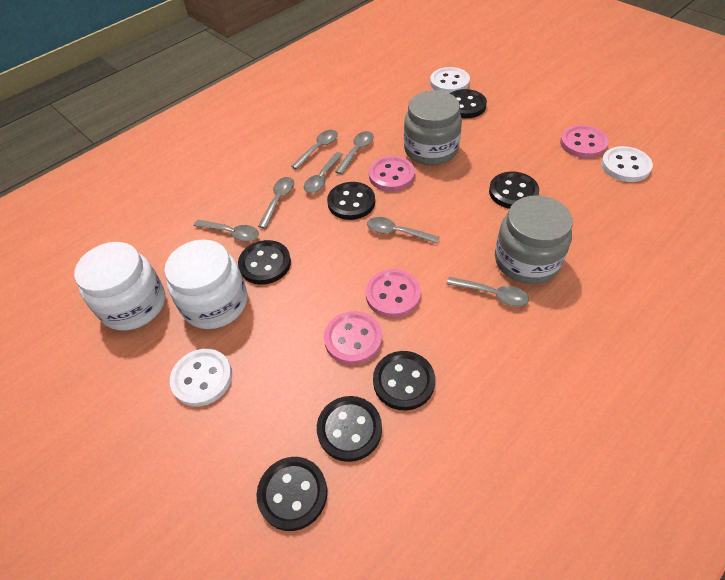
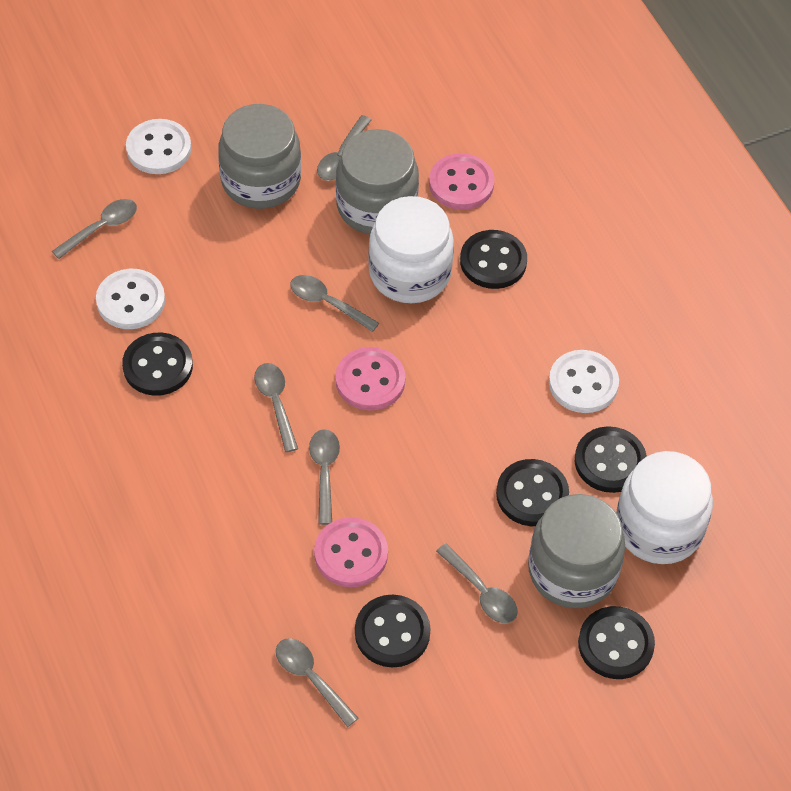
black button: [238,240,291,285] [256,457,327,531] [317,396,382,462] [327,182,375,220] [373,351,435,411] [449,89,487,118] [489,172,539,209] = 7 -> [122,333,193,396] [355,595,431,667] [460,230,527,289] [496,459,569,526] [575,426,647,493] [578,606,655,679] = 6
grey jar: [404,90,462,165] [495,195,573,284] = 2 -> [218,104,301,209] [336,129,419,234] [528,494,625,608] = 3
pink button: [324,311,382,365] [366,269,421,318] [369,156,415,192] [560,125,609,158] = 4 -> [314,517,388,587] [336,347,405,411] [429,153,494,210] = 3

